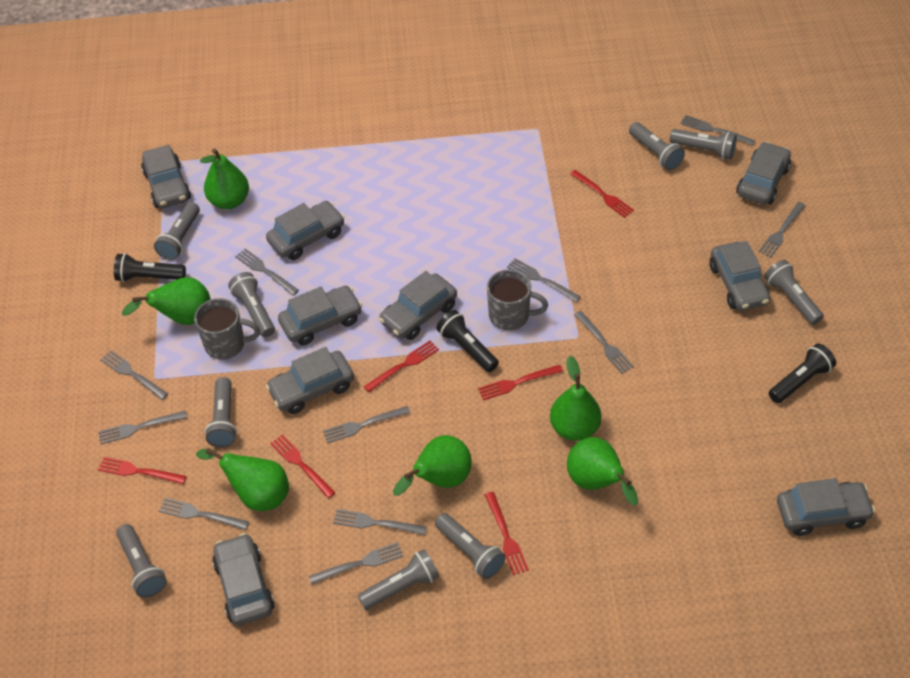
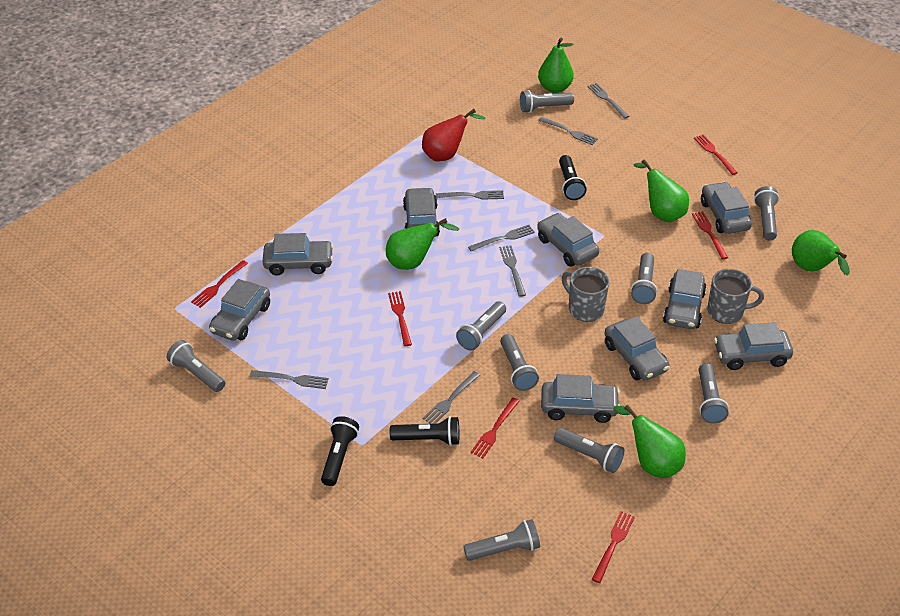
green pear: [122,277,211,325] [196,448,289,511] [200,148,249,209] [393,435,472,496] [550,356,601,441] [567,437,638,506] = 6 -> [386,218,459,270] [538,38,574,93] [613,405,686,478] [634,159,689,223] [792,230,850,276] = 5
grey fork: [98,411,187,444] [100,350,168,400] [159,498,249,530] [235,248,299,295] [309,542,403,585] [323,406,410,444] [333,509,427,535] [507,258,581,302] [574,311,634,374] [680,115,755,146] [758,202,806,258] = 11 -> [250,370,329,389] [422,371,480,424] [436,190,504,200] [468,225,535,251] [499,245,526,297] [538,117,598,145] [587,83,629,119] = 7
red pear: none = 0 -> [422,109,485,162] = 1

